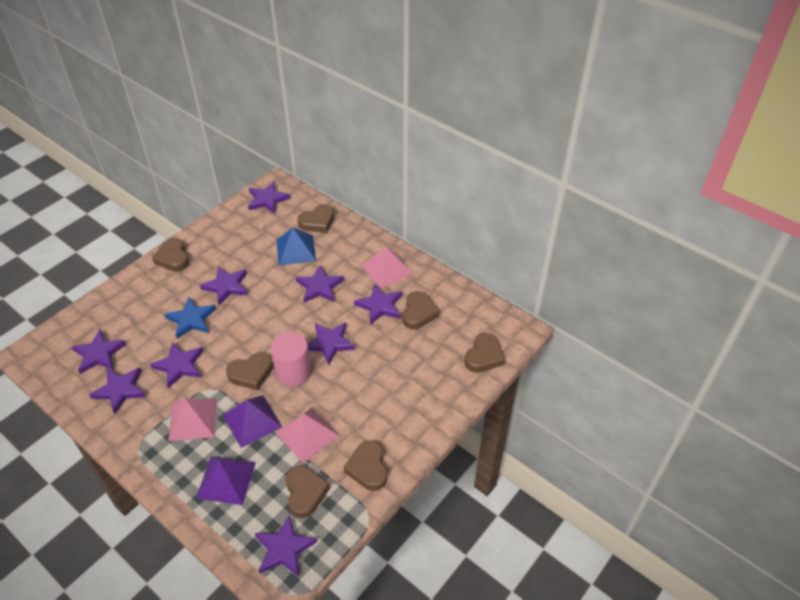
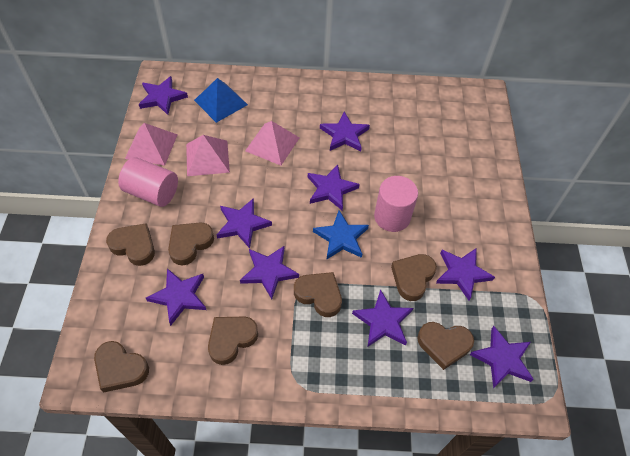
pink cylinder: [271,332,311,387] = 1 -> [118,157,178,207] [374,176,418,232] = 2
purple pyramid: [196,456,256,505] [223,395,282,448] = 2 -> none = 0

